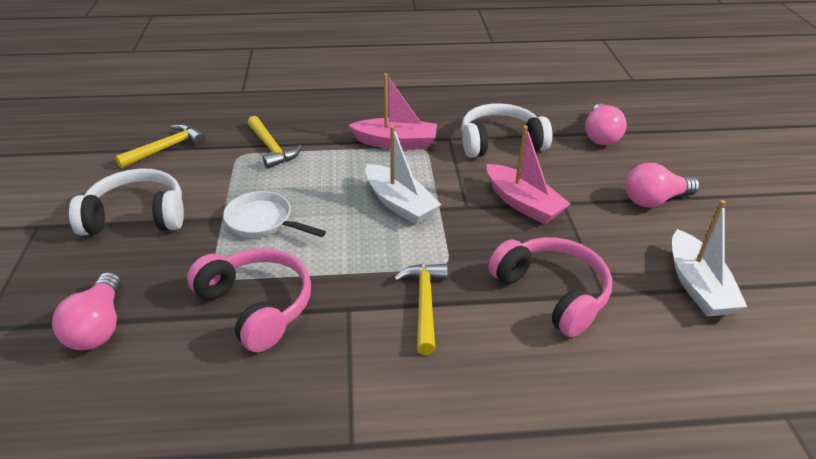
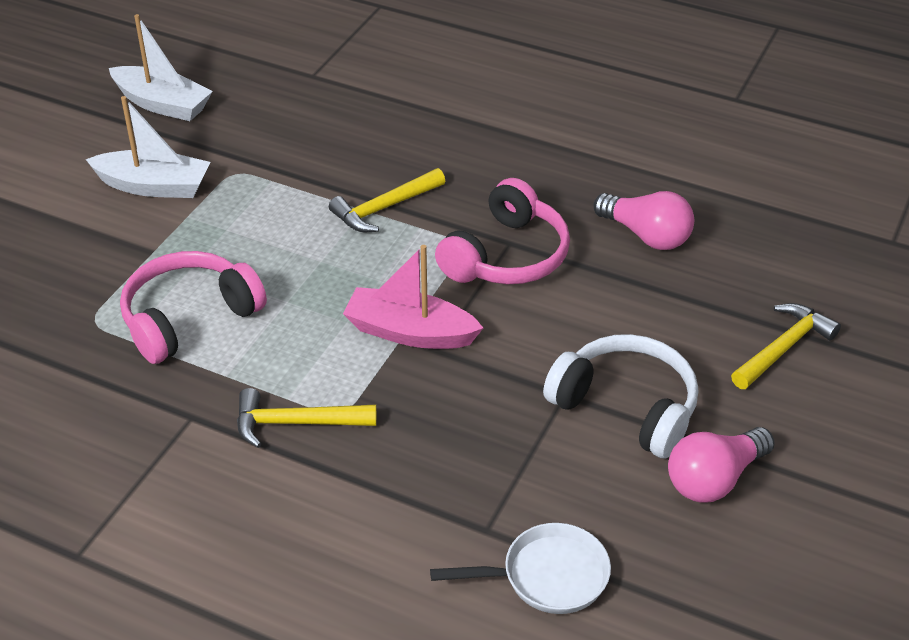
pink boat: [349,73,437,149] [486,125,571,224] = 2 -> [343,245,483,349] = 1
pink light bulb: [52,272,121,350] [585,103,627,145] [626,163,700,207] = 3 -> [593,191,694,250] [668,427,775,502] = 2
white headphones: [69,169,184,236] [461,103,552,158] = 2 -> [543,334,698,459] = 1

